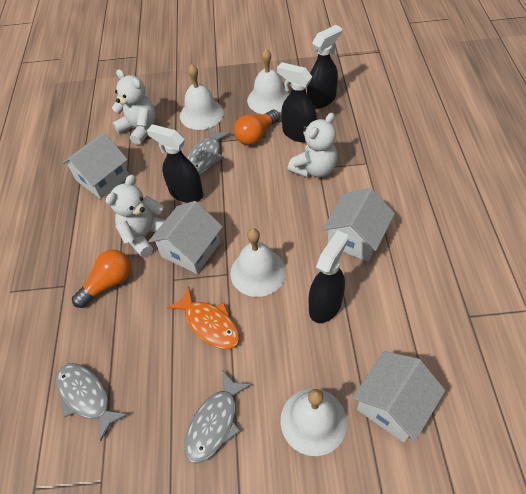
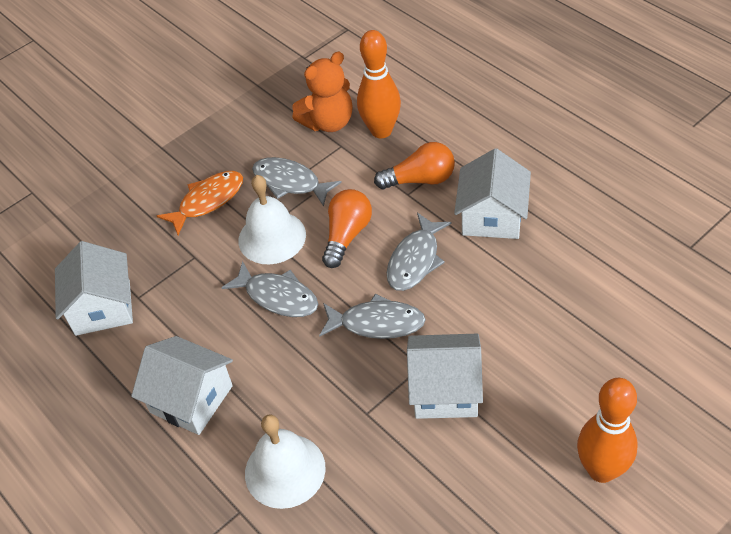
black spray bottle: [147,124,203,203] [277,62,317,143] [307,25,342,109] [309,230,349,323] = 4 -> none = 0
grey fish: [56,363,129,441] [184,370,252,464] [187,127,231,175] = 3 -> [222,261,318,317] [252,157,342,207] [319,294,426,339] [387,213,452,291] = 4
orange bowling pin: none = 0 -> [357,30,401,138] [577,378,638,483] = 2
orange teddy bear: none = 0 -> [292,52,353,132] = 1
white bell: [180,64,224,130] [230,228,286,297] [247,49,289,114] [280,388,347,456] = 4 -> [238,175,306,264] [245,415,326,509] = 2
white teddy bear: [106,175,165,258] [112,69,155,145] [288,113,338,178] = 3 -> none = 0

